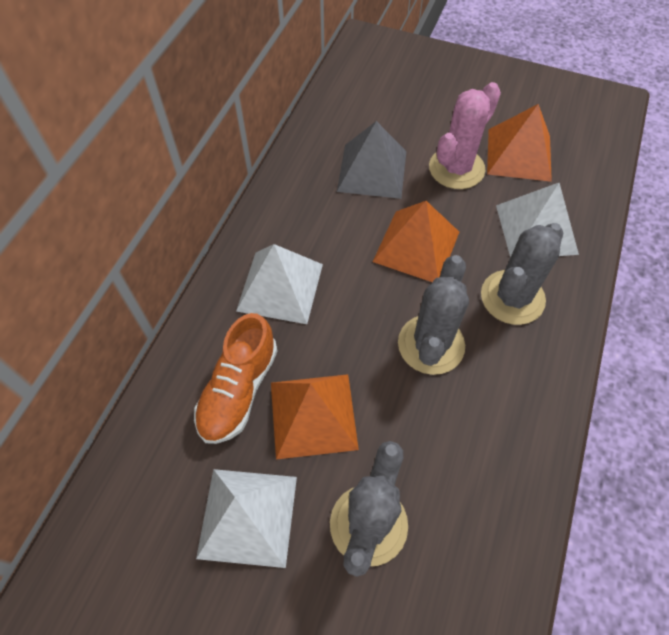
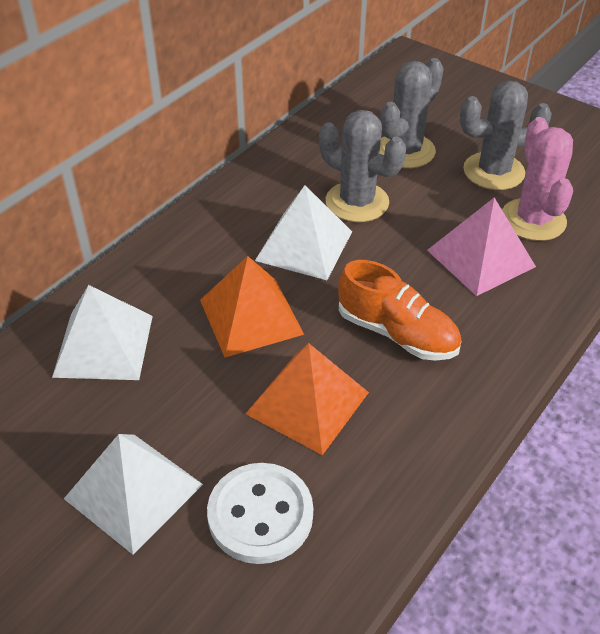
grey pyramid: [337,121,406,199] = 1 -> none = 0
orange pyramid: [271,374,359,459] [373,201,459,282] [487,104,552,182] = 3 -> [200,256,304,357] [245,343,369,455] = 2
pink pyramid: none = 0 -> [427,197,536,296] = 1
white button: none = 0 -> [207,463,313,564] = 1

